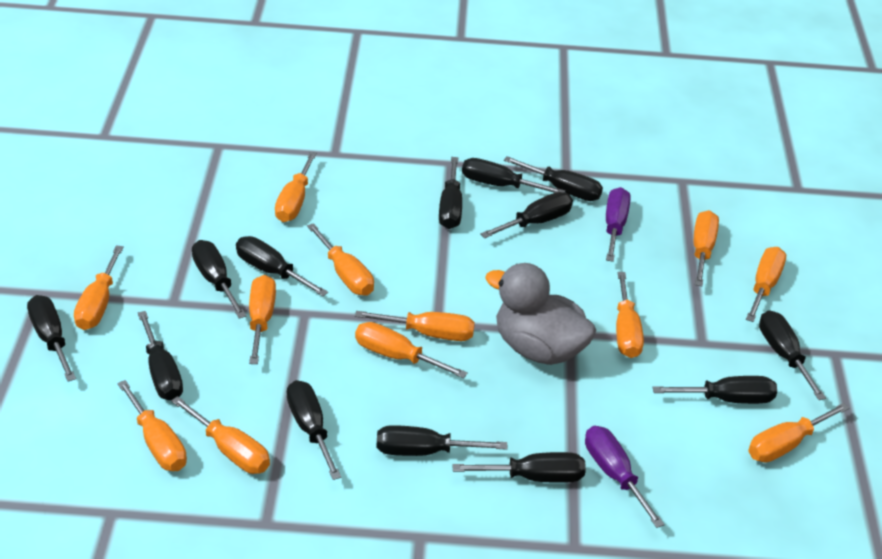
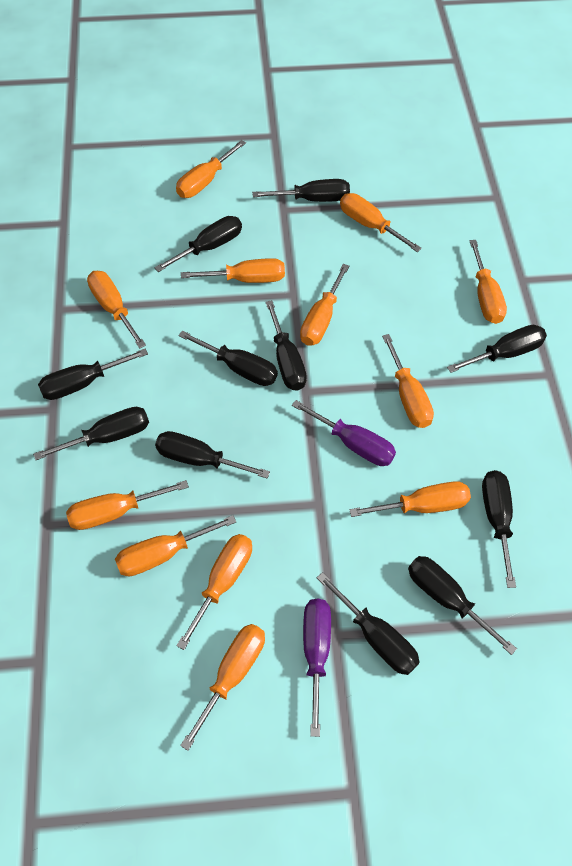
black screwdriver: [27,295,76,382] [138,311,183,400] [192,240,246,319] [236,236,328,296] [287,380,341,480] [376,425,507,456] [439,157,462,229] [452,452,586,483] [462,158,565,193] [480,192,573,238] [504,156,603,201] [652,376,777,404] [759,310,826,400] = 13 -> [33,407,149,460] [38,349,148,400] [154,216,242,272] [155,431,270,479] [178,330,278,386] [252,179,350,202] [265,300,307,390] [317,572,419,675] [408,556,517,655] [447,325,547,373] [482,470,516,588] = 11
grey duck: [485,263,596,365] = 1 -> none = 0

